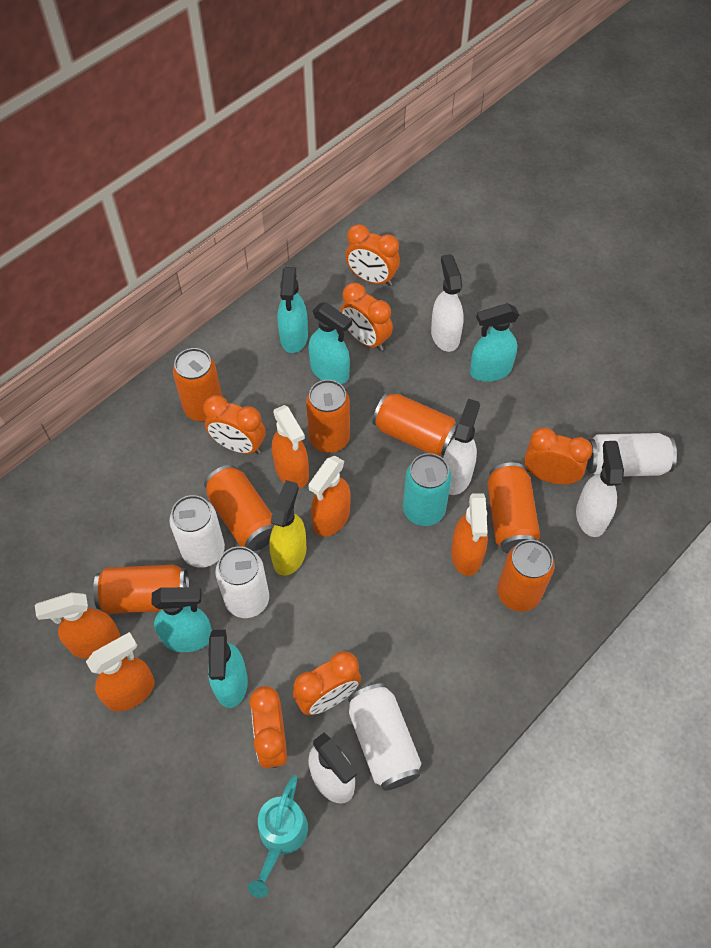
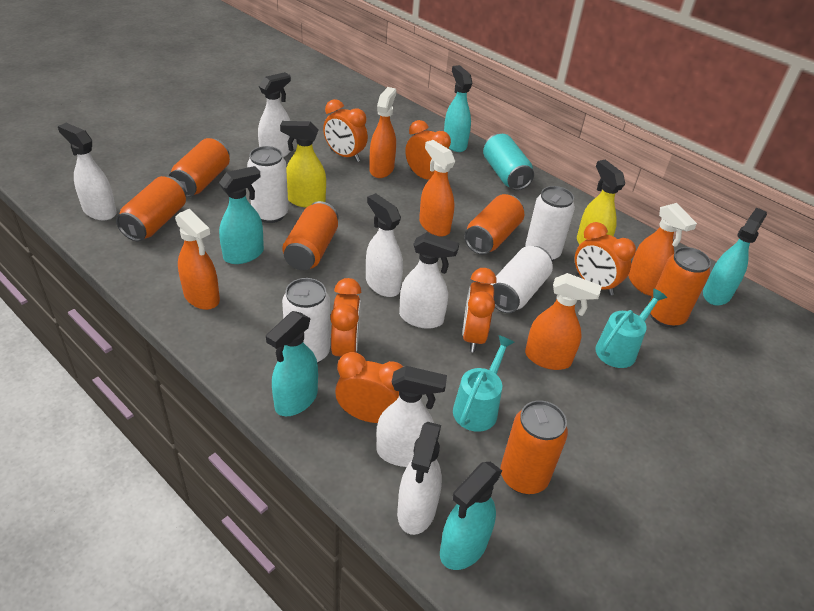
orange can: [93,564,189,614] [173,348,222,422] [204,465,274,551] [306,380,350,453] [372,393,457,456] [487,463,540,553] [497,540,555,612] = 7 -> [116,176,186,242] [169,138,230,197] [282,201,338,270] [464,194,524,255] [501,400,568,494] [649,247,711,328] = 6
turquoise watering can: [248,775,308,898] = 1 -> [453,335,514,432] [595,288,667,368] = 2
white spray bottle: [308,732,357,804] [431,254,464,352] [443,399,480,495] [576,441,624,537] = 4 -> [58,123,117,220] [258,72,291,157] [366,193,403,297] [377,366,447,467] [397,422,442,535] [399,232,459,329] = 6
yellow spray bottle: [269,480,307,576] = 1 -> [280,121,326,207] [577,160,625,245] = 2

